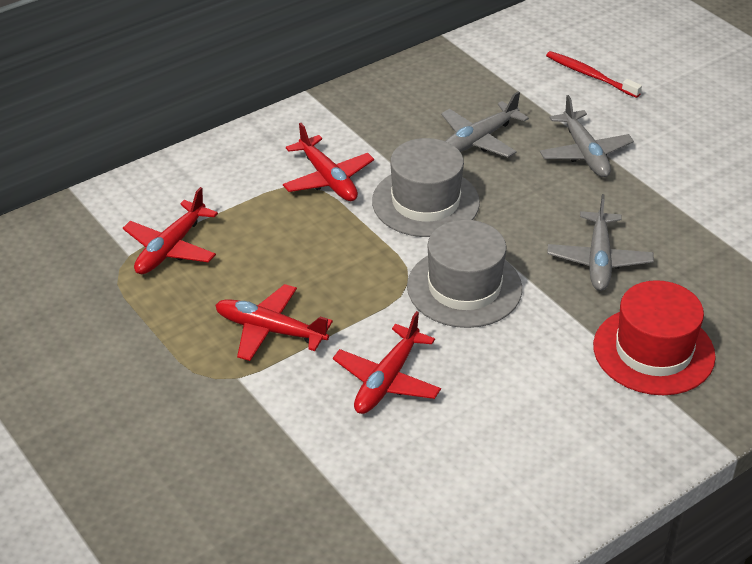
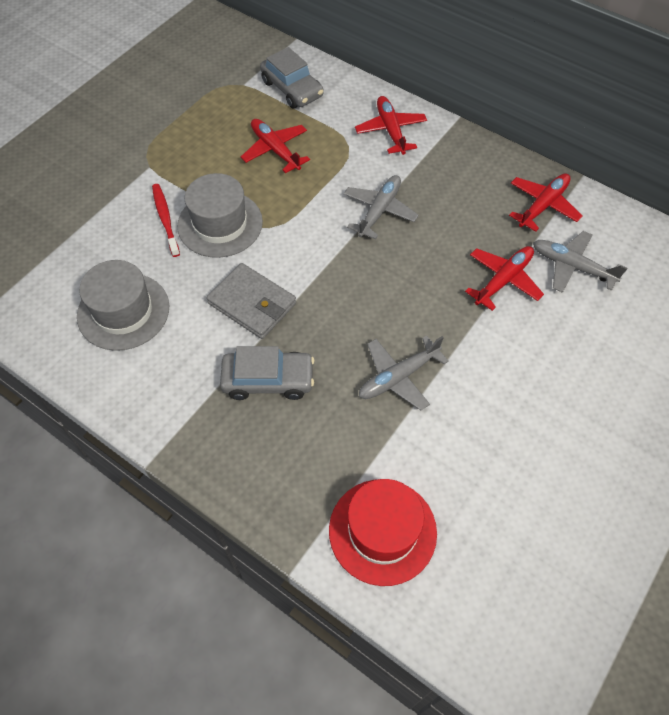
grey car: none = 0 -> [220,346,314,400] [260,47,324,109] = 2
grey wallet: none = 0 -> [207,263,296,339] = 1

